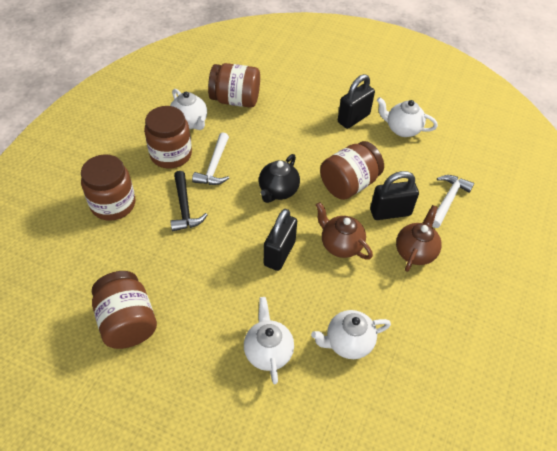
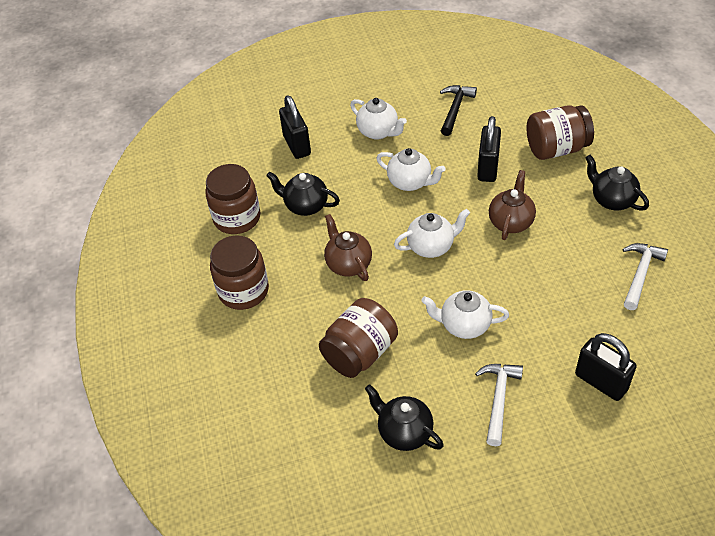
black teapot: [259,154,300,203] = 1 -> [266,171,340,216] [365,384,444,451] [585,155,649,211] = 3
brown jar: [81,154,136,221] [92,271,157,349] [144,106,192,168] [208,63,260,108] [320,141,384,200] = 5 -> [205,164,260,234] [210,235,269,310] [319,298,398,378] [527,105,594,160] = 4

